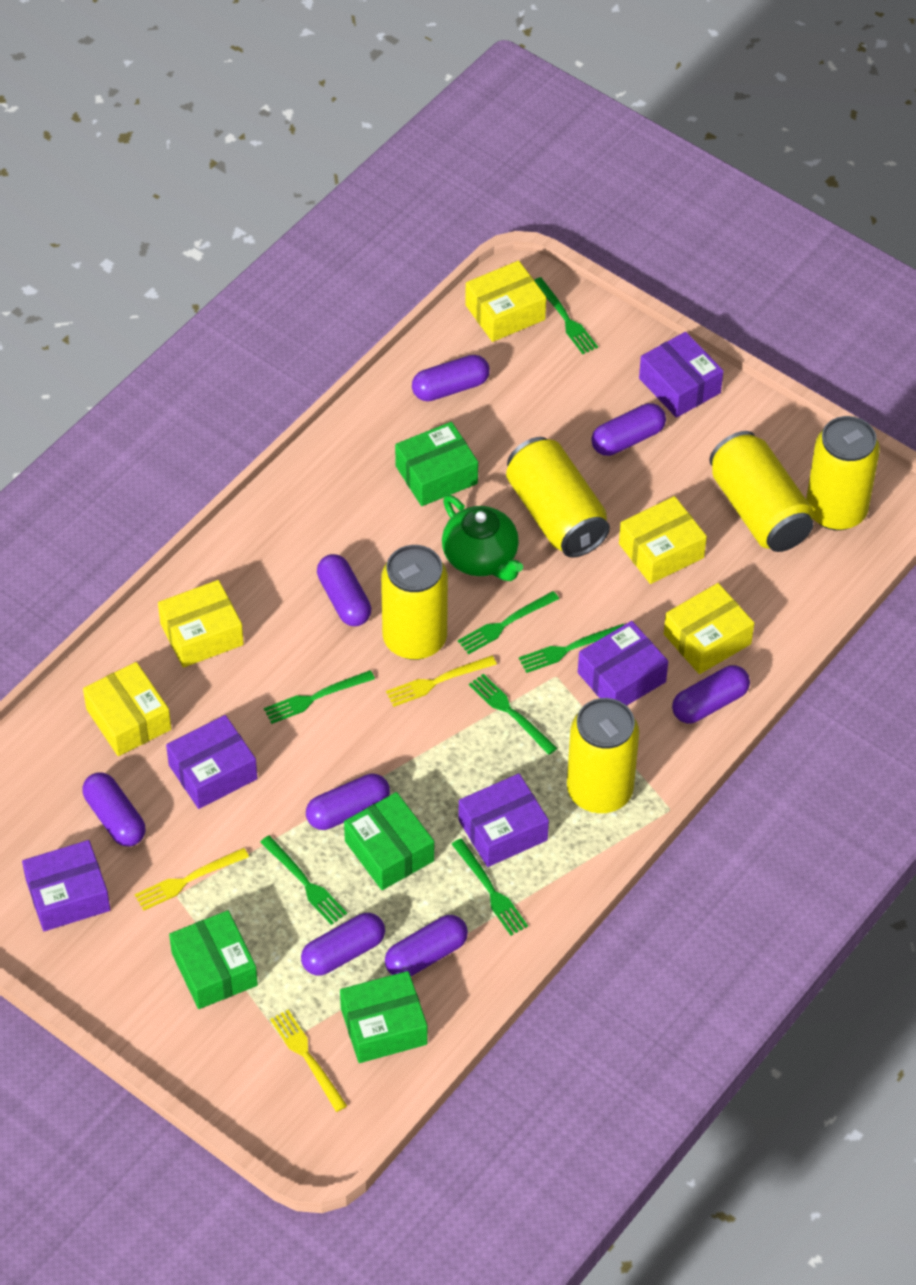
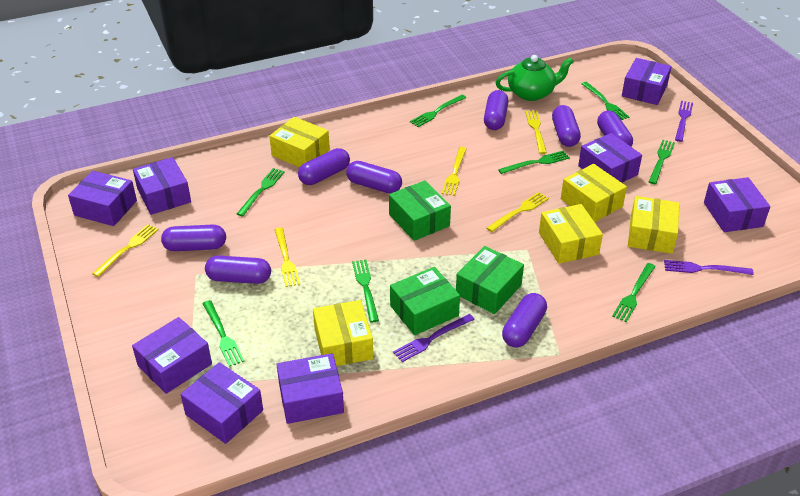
green box: [169,910,258,1009] [340,971,427,1063] [344,792,434,890] [395,422,478,506] = 4 -> [389,180,451,241] [390,267,460,335] [456,246,524,314] = 3
green fork: [260,835,347,925] [264,670,375,724] [452,839,528,936] [458,591,559,654] [469,674,557,755] [519,624,625,673] [535,277,598,354] = 7 -> [202,300,244,367] [237,168,285,216] [352,260,379,322] [410,95,466,127] [498,150,570,174] [582,82,629,120] [612,263,656,322] [649,140,675,184] = 8
purple box: [22,840,111,931] [166,715,257,809] [458,773,549,867] [578,621,668,706] [639,332,723,418] = 5 -> [68,171,137,226] [132,317,212,394] [133,157,191,215] [180,362,263,444] [276,353,344,424] [578,133,642,183] [622,58,672,105] [704,177,770,232] = 8
purple fork: none = 0 -> [393,314,475,362] [664,260,754,275] [675,101,693,142] = 3
yellow can: [381,545,448,660] [506,437,610,558] [567,698,639,813] [709,431,814,552] [806,416,880,531] = 5 -> none = 0
yellow fork: [135,848,249,911] [270,1010,347,1112] [386,656,497,707] = 3 -> [92,224,159,277] [274,228,300,287] [442,147,467,196] [487,192,549,232] [525,111,547,154] = 5

